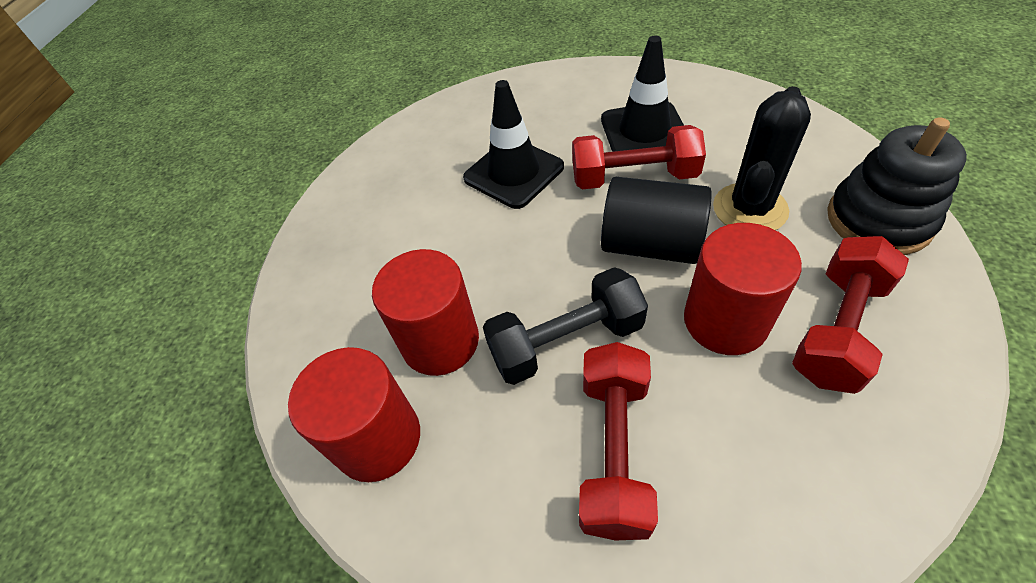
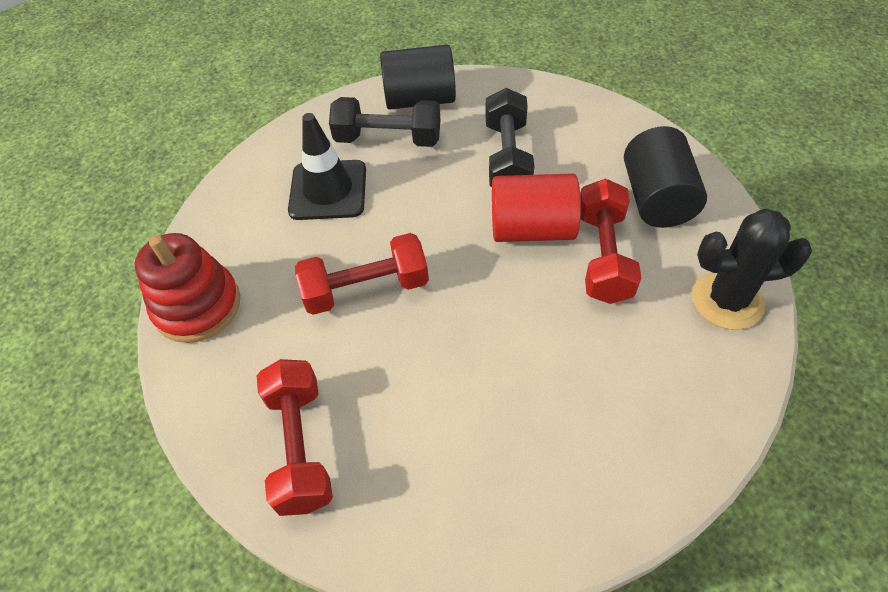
black cylinder: [601,177,712,264] = 1 -> [380,45,456,110] [624,126,707,228] = 2
black dumbbell: [483,267,648,385] = 1 -> [329,97,441,147] [486,88,534,187] = 2
black stacking toy: [827,118,967,255] = 1 -> none = 0
black traffic cone: [463,80,564,209] [601,36,684,152] = 2 -> [288,113,366,220] = 1
red cylinder: [288,347,420,482] [372,249,479,376] [684,223,802,355] = 3 -> [492,173,581,242] = 1
red stacking toy: none = 0 -> [135,233,240,343] = 1

